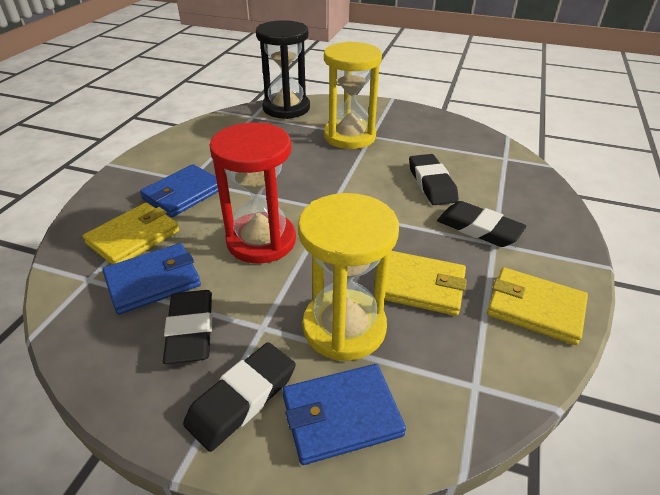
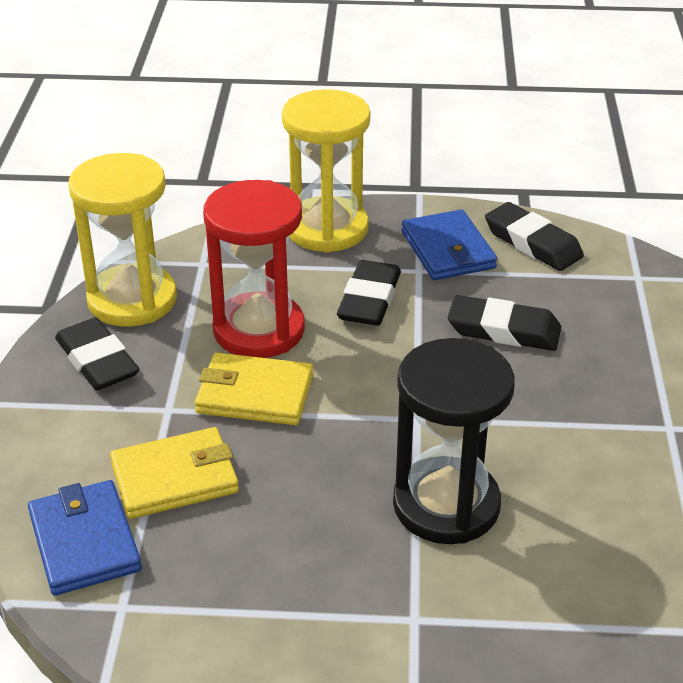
blue wallet: [102,243,201,315] [140,164,218,217] [282,364,406,465] = 3 -> [28,480,142,596] [401,209,497,280] = 2
yellow wallet: [83,203,179,264] [385,251,467,316] [487,267,588,345] = 3 -> [110,427,239,519] [195,353,313,425] = 2

